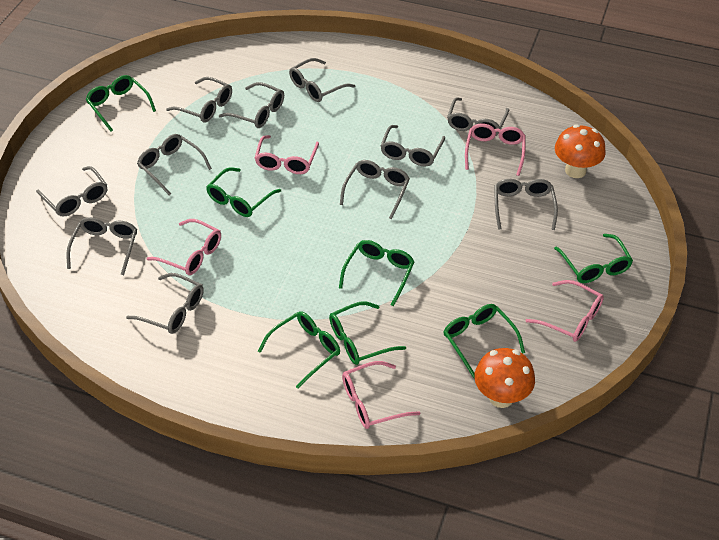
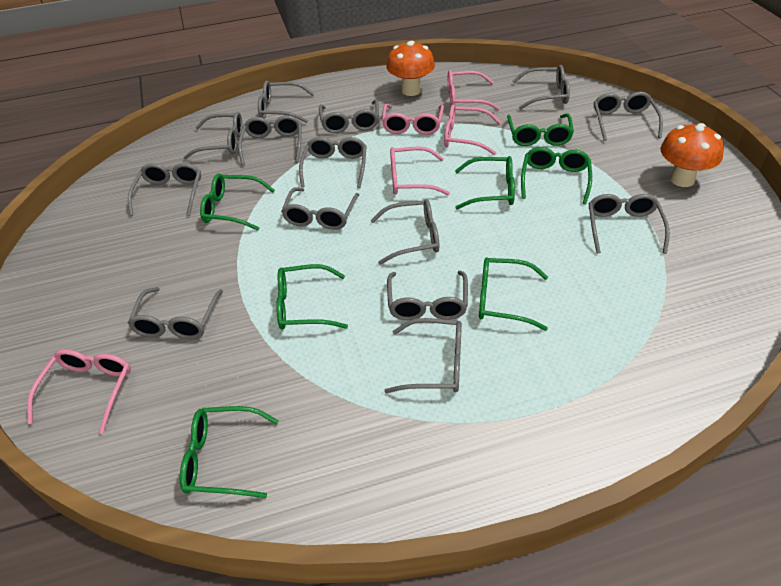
grey glasses: [36,166,107,217] [67,217,137,275] [126,273,204,334] [137,134,212,196] [166,77,232,123] [219,82,284,128] [289,58,355,102] [340,160,410,219] [380,125,445,167] [447,97,509,136] [495,179,558,230] = 11 -> [128,163,201,216] [128,287,223,339] [183,112,243,160] [238,115,302,166] [258,81,314,123] [281,187,359,230] [299,137,367,188] [319,99,379,133] [370,199,439,265] [384,318,462,393] [387,271,468,320] [512,65,570,110] [589,194,670,254] [594,92,663,141] = 14

